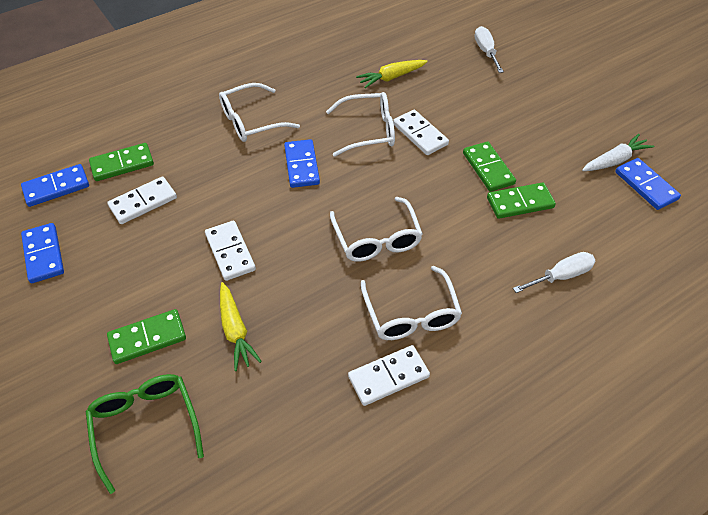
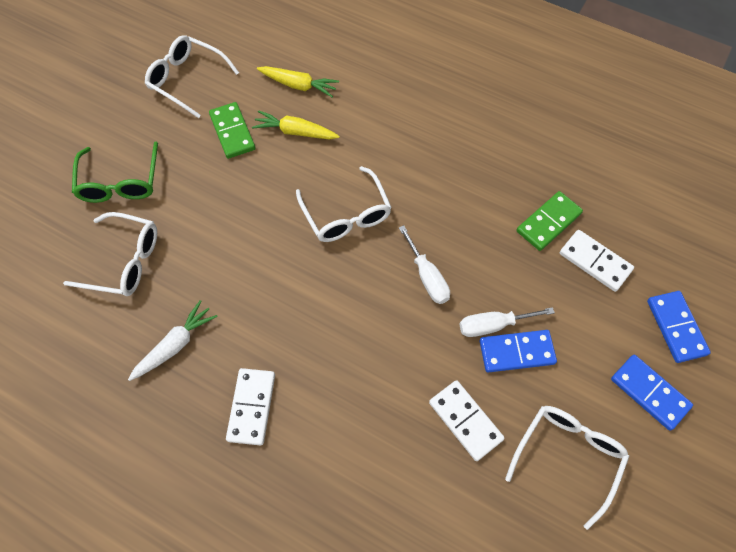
blue domino: [21,164,89,207] [21,223,64,283] [284,139,320,188] [615,158,681,210] = 4 -> [480,330,557,372] [611,355,693,431] [647,291,711,363] = 3
green domino: [89,143,154,181] [107,309,186,364] [463,142,516,192] [487,182,556,219] = 4 -> [209,102,256,159] [517,191,583,251] = 2
white domino: [107,176,177,224] [205,221,256,281] [348,345,430,406] [393,110,449,155] = 4 -> [226,368,275,446] [429,380,505,461] [560,230,634,292] = 3

